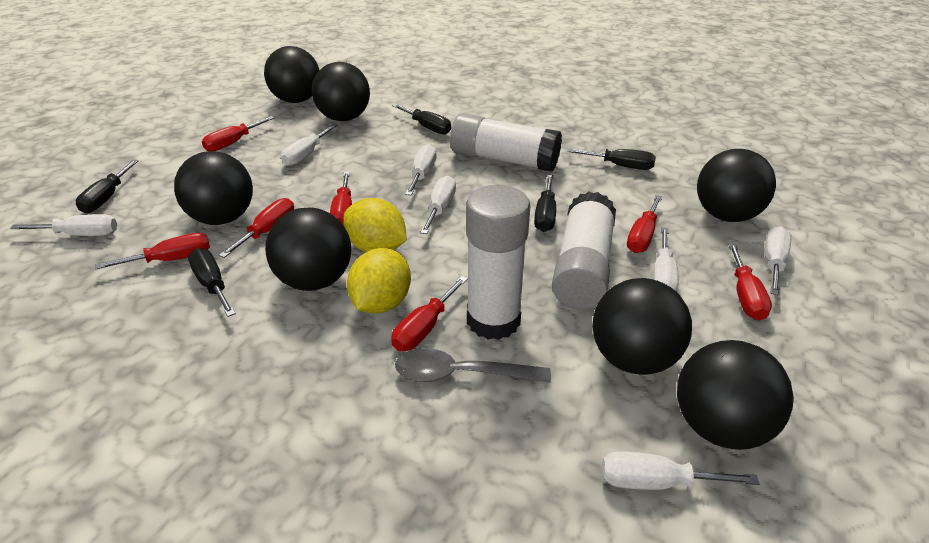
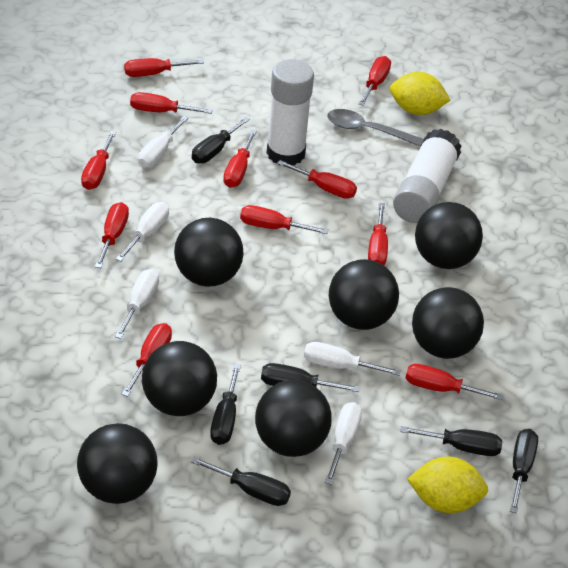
black screwdriver: [76,160,139,213] [188,248,236,317] [392,104,451,134] [534,175,556,232] [568,149,656,170] = 5 -> [191,457,291,506] [192,117,250,163] [210,364,241,445] [261,363,360,392] [400,426,502,456] [510,429,538,513] = 6
red screwdriver: [95,233,210,270] [202,116,275,151] [219,198,294,258] [330,172,352,226] [391,276,468,351] [627,195,662,253] [728,243,772,321] = 7 -> [81,131,116,190] [95,202,129,268] [122,323,172,397] [124,58,204,77] [130,92,213,114] [223,130,257,188] [240,205,328,234] [277,160,357,199] [359,56,391,106] [368,203,388,265] [406,364,503,400] = 11
white glue stick: [450,113,562,172] [466,185,530,340] [552,192,616,309] = 3 -> [266,59,314,165] [393,129,462,223] = 2
white screwdriver: [10,214,117,236] [281,124,338,166] [405,144,436,195] [420,176,456,234] [602,451,760,490] [653,227,679,292] [765,226,791,296] = 7 -> [115,269,159,339] [116,202,169,262] [138,116,188,168] [304,342,401,376] [325,402,362,485] = 5

